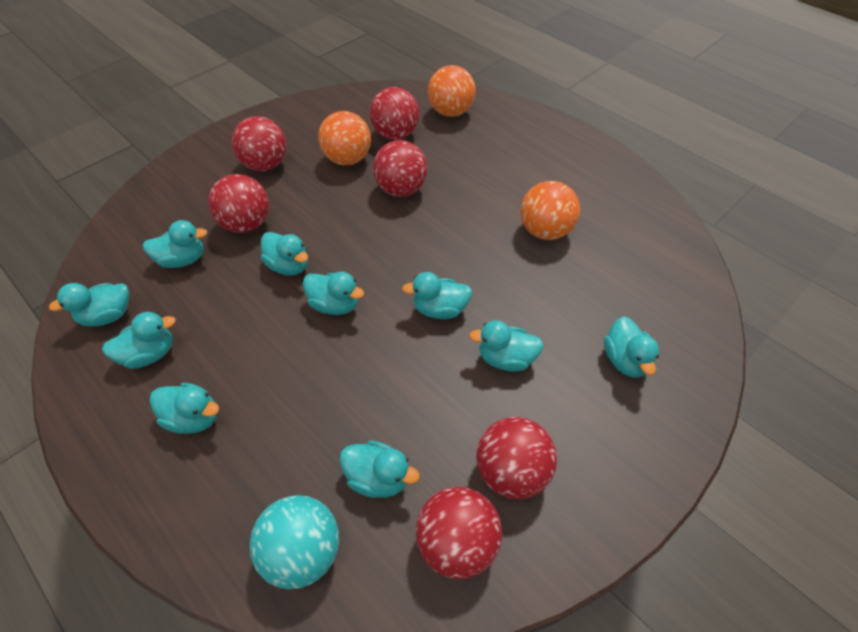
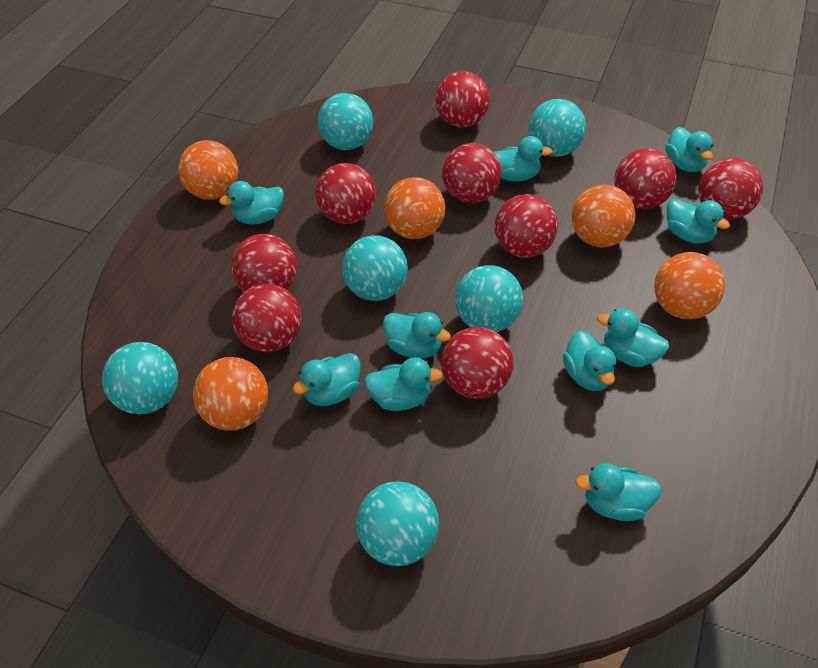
orange ball: [318,111,371,165] [428,65,476,117] [520,181,580,240] = 3 -> [178,140,238,200] [193,357,268,431] [384,177,445,239] [572,185,635,248] [654,252,725,319] = 5
red ball: [208,174,269,233] [232,116,287,171] [370,87,420,140] [373,140,427,197] [416,487,502,579] [476,417,557,499] = 6 -> [231,234,297,292] [232,284,301,352] [315,163,376,224] [435,71,490,127] [441,327,513,399] [442,143,501,203] [494,194,558,258] [614,148,677,209] [698,158,763,220] = 9
turquoise ball: [250,495,339,589] = 1 -> [102,342,178,414] [318,93,373,150] [342,235,408,301] [356,481,439,566] [455,265,523,332] [529,99,586,157] = 6

